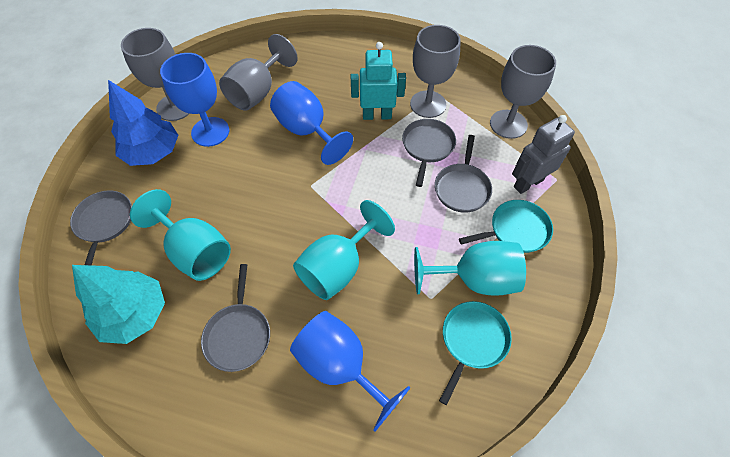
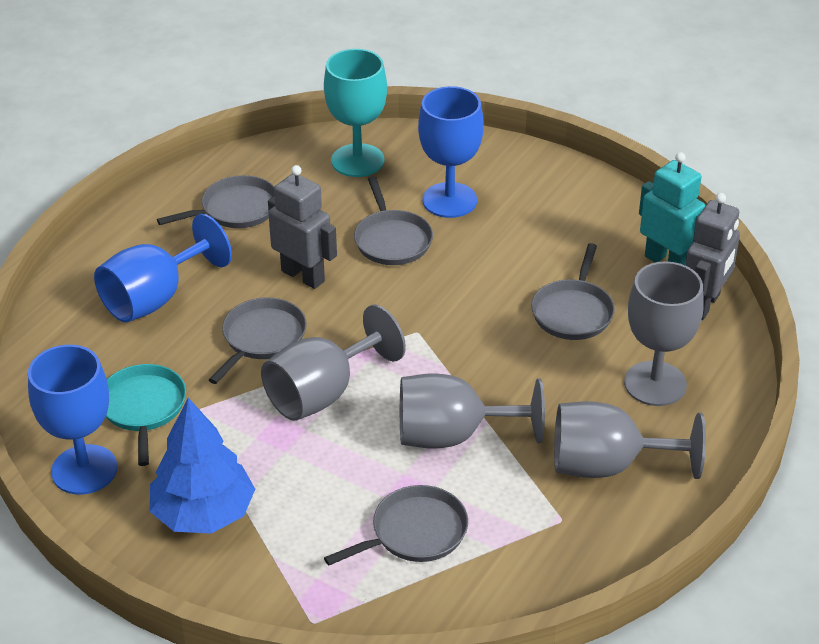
grey pan: [70,191,132,265] [201,264,270,372] [402,119,456,187] [435,135,492,213] = 4 -> [157,175,275,228] [209,297,307,384] [324,485,468,566] [354,177,433,265] [531,243,615,340] = 5
grey robot: [512,115,575,194] = 1 -> [268,165,337,289] [685,193,740,320] = 2
turquoise goblet: [130,189,231,281] [293,200,395,300] [414,241,526,296] = 3 -> [324,49,387,177] = 1
turquoise pan: [439,301,512,405] [459,200,553,253] = 2 -> [106,364,186,466] = 1
turquoise tree: [72,265,165,344] = 1 -> none = 0

